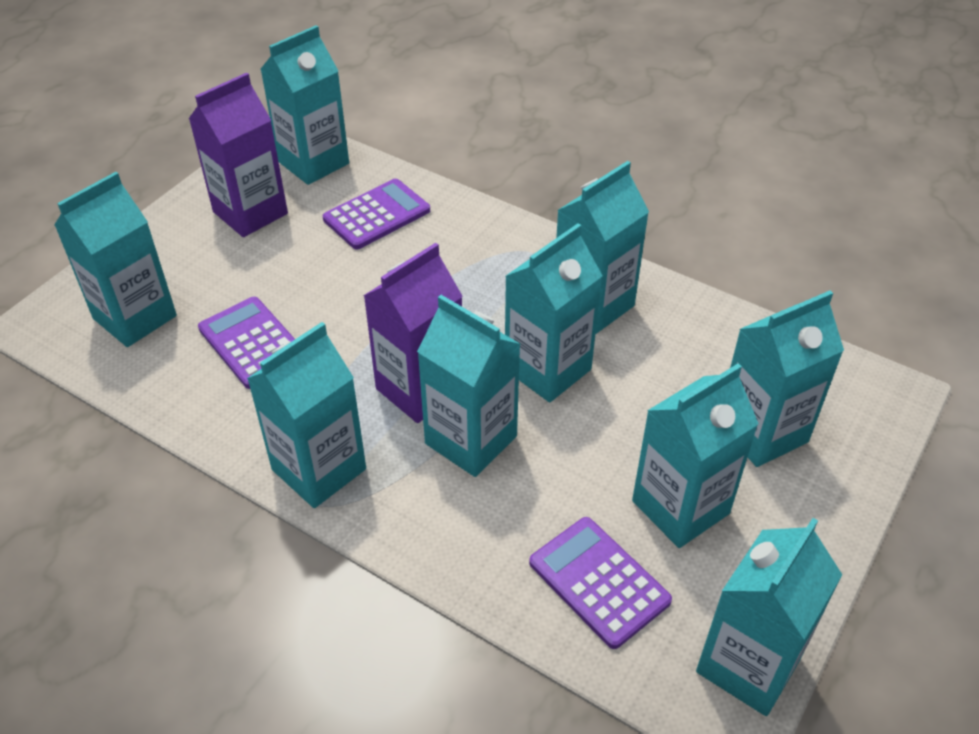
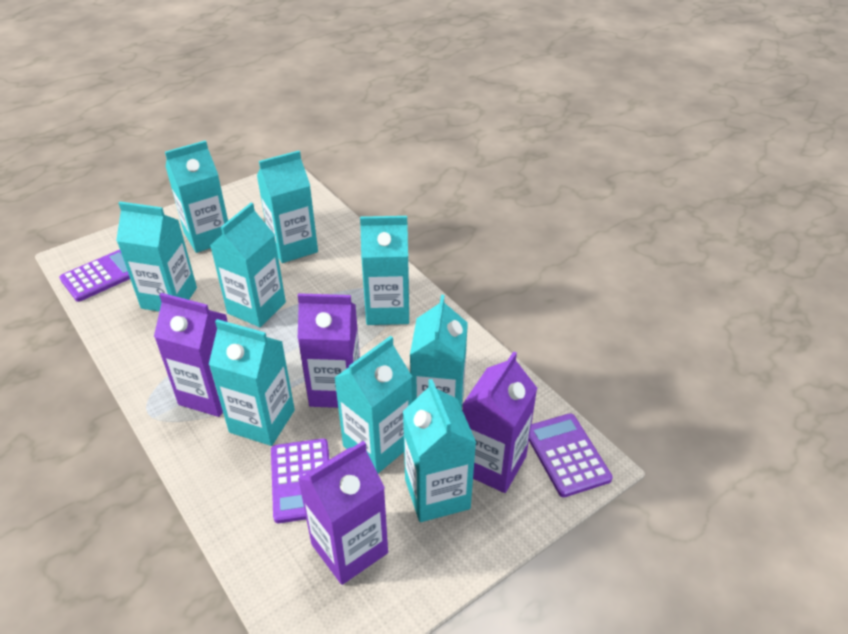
purple carton: [189,72,288,237] [363,243,463,423] = 2 -> [154,293,228,417] [298,293,360,408] [298,441,388,585] [462,351,537,493] = 4

